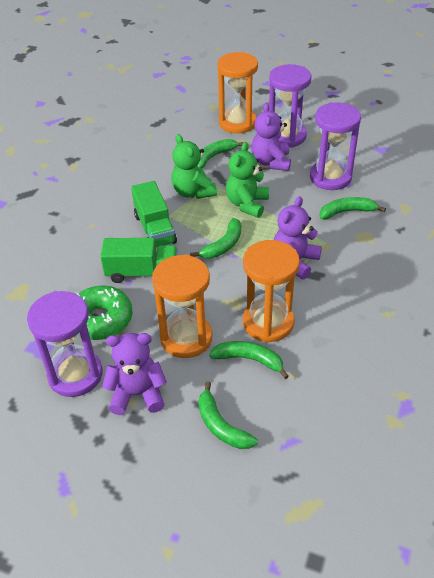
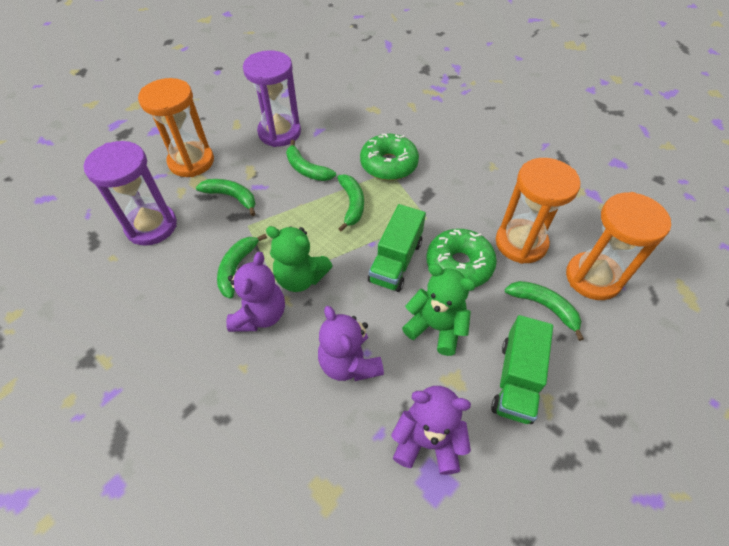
green donut: [77,285,132,340] = 1 -> [360,134,419,180] [426,229,497,287] = 2
purple hourglass: [27,291,102,397] [269,64,312,147] [310,102,361,190] = 3 -> [84,141,177,246] [243,50,301,147] = 2

